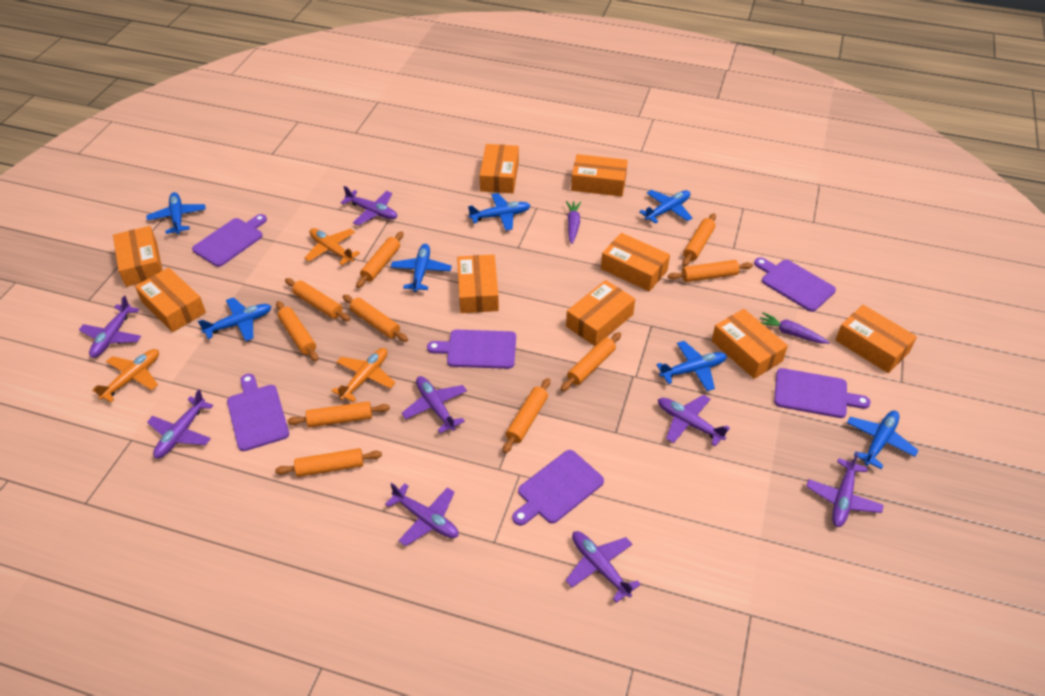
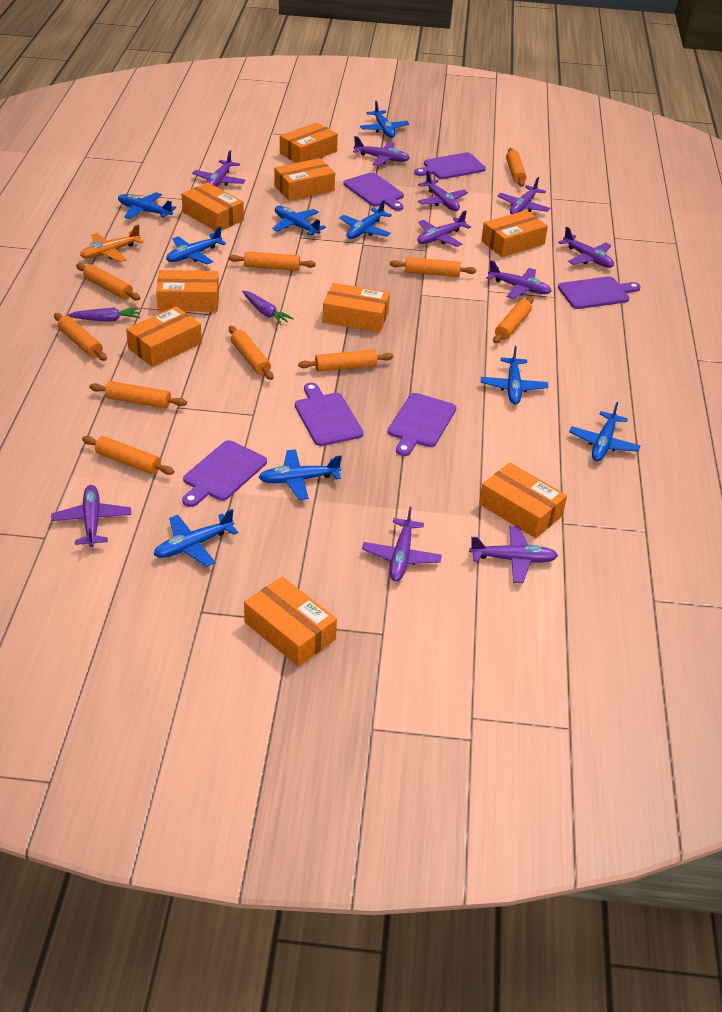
blue plane: [146,192,206,234] [198,297,272,341] [391,244,452,292] [468,193,531,231] [639,190,692,224] [656,341,727,391] [847,411,919,469] = 7 -> [118,192,176,220] [154,509,238,567] [166,226,226,264] [258,449,342,500] [272,206,326,236] [339,200,392,239] [360,101,409,138] [481,346,548,405] [569,402,640,462] = 9
orange plane: [92,349,159,402] [304,228,360,265] [332,348,395,402] = 3 -> [80,224,144,262] = 1
purple plane: [79,295,141,358] [147,389,213,458] [341,186,397,226] [385,483,459,546] [402,376,467,433] [566,531,641,603] [658,395,730,446] [806,452,884,527] = 8 -> [51,485,131,547] [192,150,246,187] [353,136,410,166] [362,507,442,582] [417,210,471,247] [418,170,468,211] [469,526,558,583] [486,260,552,299] [497,177,550,214] [558,227,614,268] = 10

